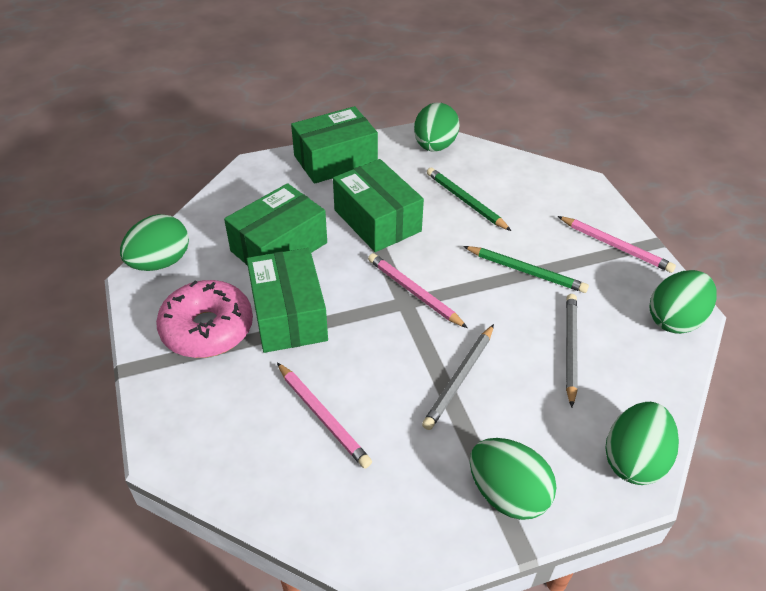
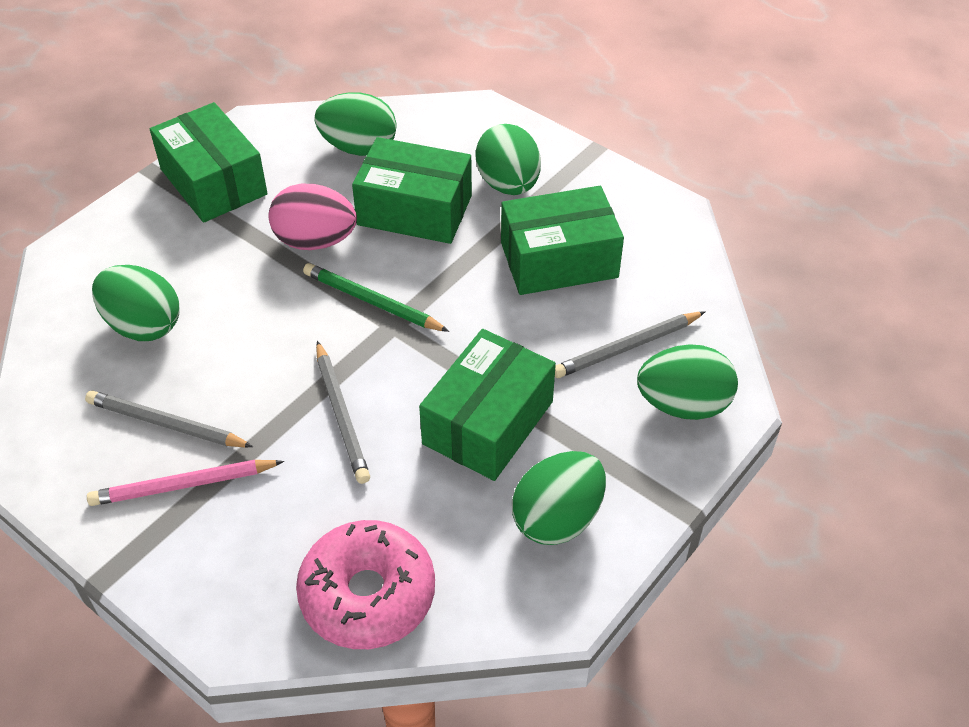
green pencil: [427,167,511,231] [463,246,589,293] = 2 -> [303,263,449,332] = 1
grey pencil: [422,324,494,430] [566,294,578,408] = 2 -> [85,391,253,447] [316,341,370,484] [555,311,706,378] = 3
pink egg: none = 0 -> [269,184,357,250] = 1
pink pencil: [277,363,372,468] [368,253,468,328] [558,216,676,273] = 3 -> [87,460,284,506] = 1

